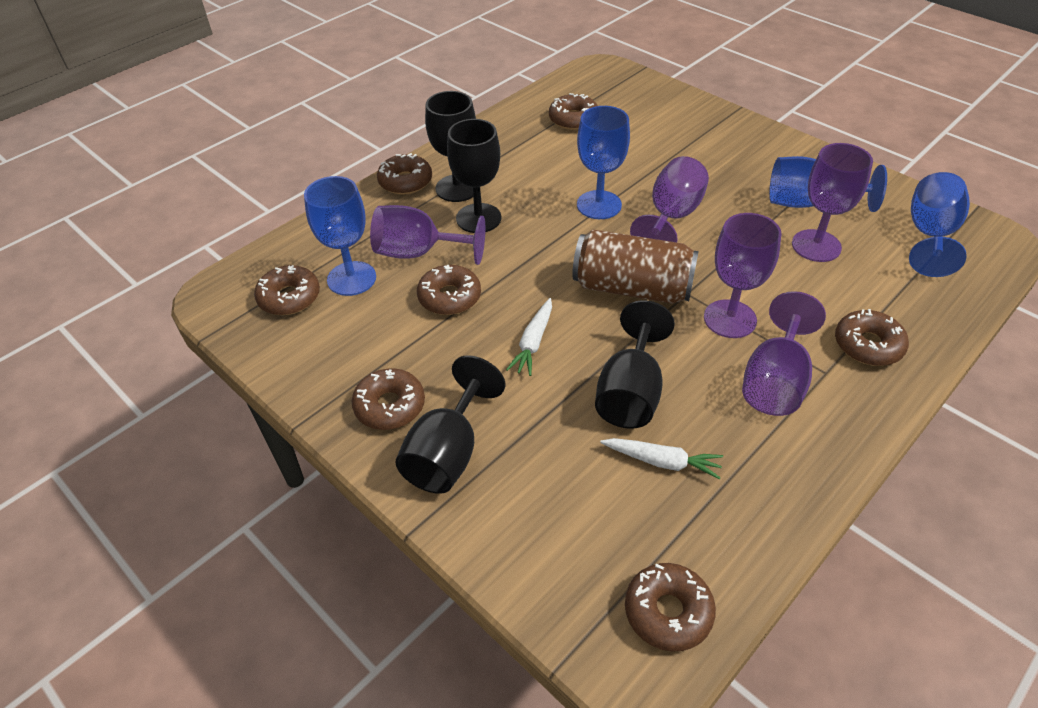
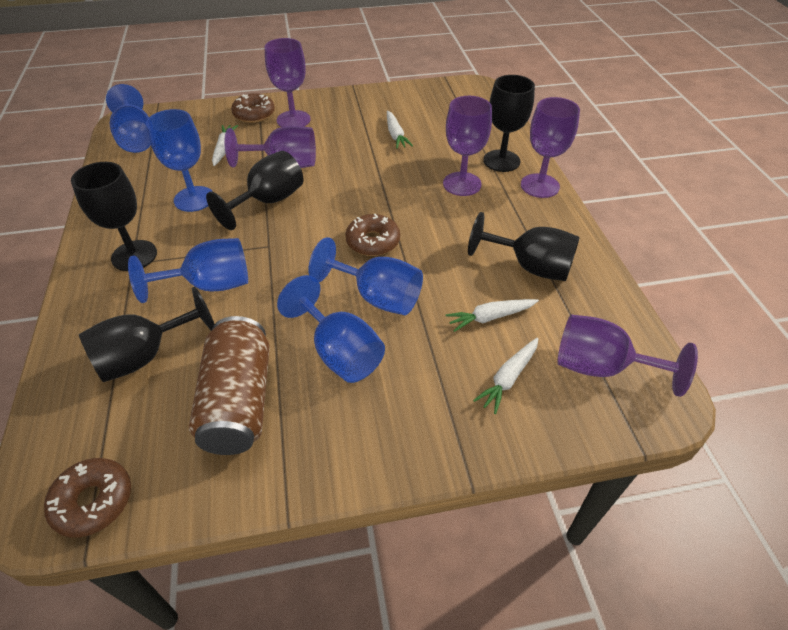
black goblet: [395,355,505,494] [425,91,476,202] [447,119,501,233] [595,300,675,429] = 4 -> [71,162,157,271] [79,287,214,382] [206,151,304,230] [468,212,580,281] [483,75,535,172] = 5
blue goblet: [304,176,376,296] [577,106,630,219] [769,156,887,212] [909,172,970,277] = 4 -> [106,84,151,153] [128,238,248,303] [146,109,213,212] [277,275,385,383] [308,237,423,315] = 5
brown donut: [254,265,320,315] [352,369,425,430] [377,153,432,194] [417,264,481,315] [549,93,598,130] [625,563,716,651] [835,309,909,366] = 7 -> [44,458,131,538] [231,93,275,123] [346,214,400,256] = 3
white carrot: [506,298,552,376] [600,438,723,479] = 2 -> [212,125,238,166] [387,110,413,149] [445,299,539,332] [473,338,538,414] = 4

